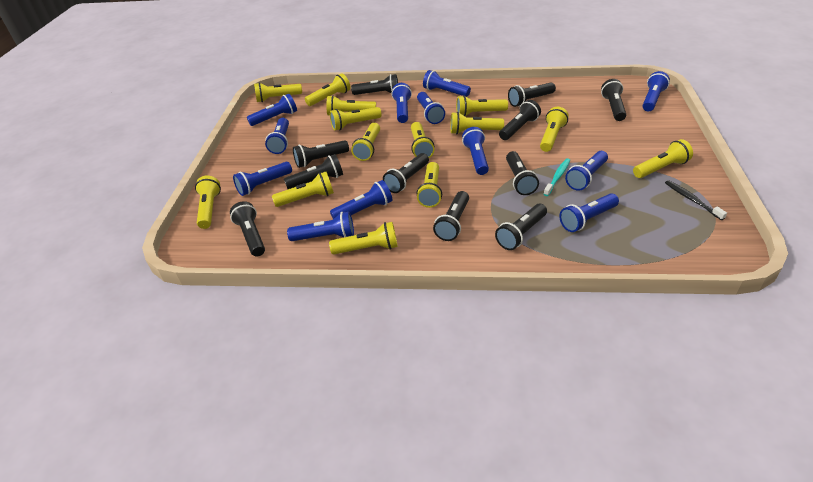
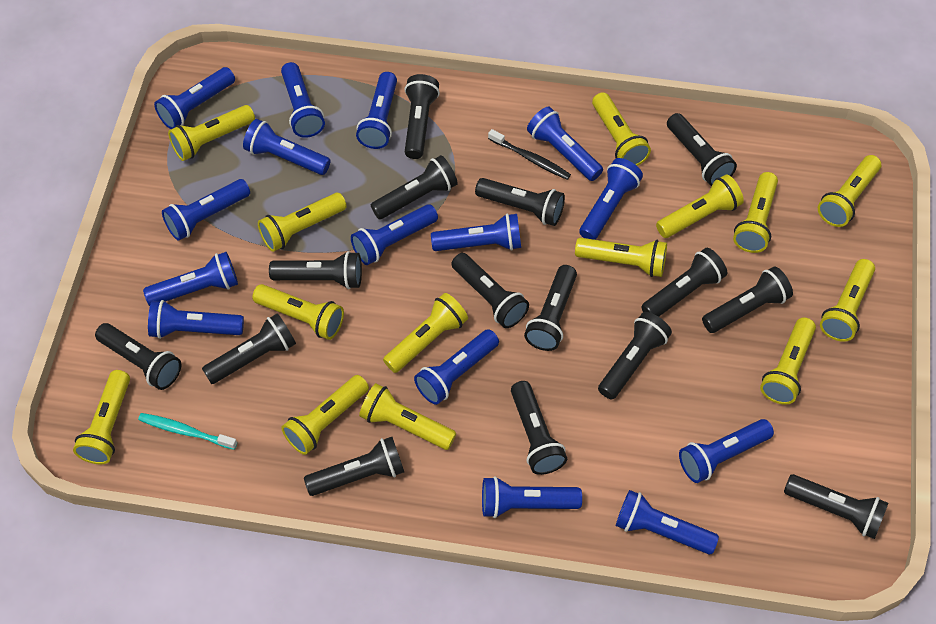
black flashlight: [230,201,265,256] [284,154,343,189] [293,140,349,168] [351,74,398,95] [383,153,429,193] [433,191,469,241] [495,204,547,250] [499,100,541,140] [506,151,539,195] [508,82,556,107] [601,79,626,121] = 11 -> [95,323,181,390] [202,313,296,384] [269,251,362,289] [304,437,404,496] [371,155,458,219] [405,74,440,159] [451,253,529,328] [475,178,565,226] [511,381,567,475] [524,265,577,351] [598,312,672,400] [641,248,727,317] [667,113,737,186] [702,266,793,333] [784,474,889,539] = 15
blue flashlight: [233,162,292,196] [247,94,297,126] [265,118,289,154] [287,212,354,241] [330,180,392,219] [392,83,412,123] [417,92,445,124] [423,70,471,97] [462,127,489,175] [559,193,619,232] [565,151,608,191] [642,71,670,112] = 12 -> [143,252,238,306] [148,300,244,339] [154,67,235,129] [162,179,250,241] [243,119,330,175] [281,62,325,138] [351,204,438,265] [356,72,397,149] [414,329,499,405] [431,213,521,251] [482,476,582,518] [527,106,603,181] [579,158,643,240] [616,490,719,554] [679,419,774,483] = 15

